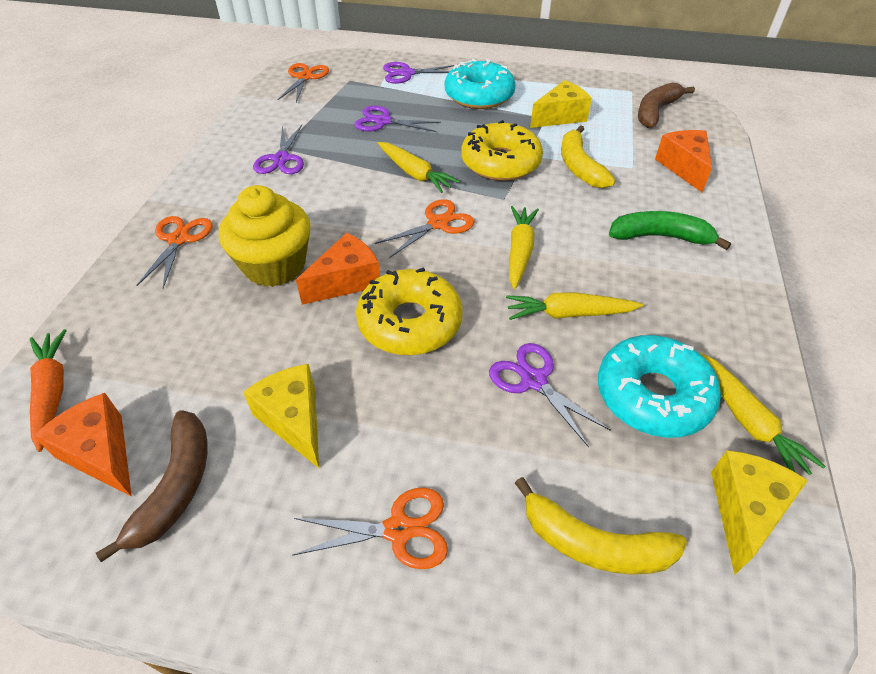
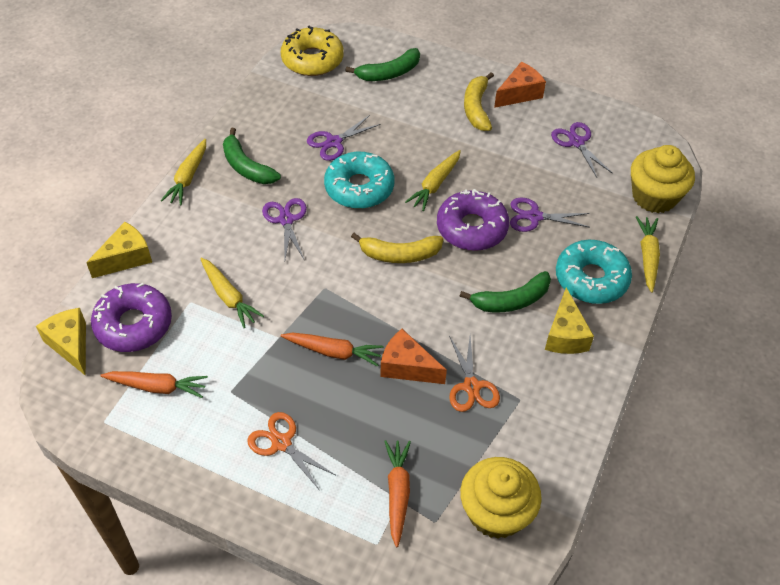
brown banana: [96,410,207,562] [638,82,695,128] = 2 -> none = 0
green banana: [609,211,731,250] = 1 -> [223,128,281,184] [345,48,420,81] [460,271,551,312] = 3
orange carrot: [30,329,67,452] = 1 -> [100,371,208,398] [281,333,383,366] [384,440,411,547] = 3
orange cheese: [33,393,132,497] [296,233,380,305] [655,130,712,192] = 3 -> [380,329,447,384] [494,62,546,108] = 2
orange scissors: [136,216,213,288] [277,63,329,102] [292,488,448,569] [375,199,475,258] = 4 -> [247,412,335,491] [449,336,500,412] = 2
purple donut: none = 0 -> [91,283,172,352] [437,189,509,251] = 2
yellow cupcake: [219,185,311,287] = 1 -> [460,457,542,539] [631,145,695,213] = 2
yellow donut: [356,267,463,355] [461,120,543,181] = 2 -> [281,26,344,76] = 1

